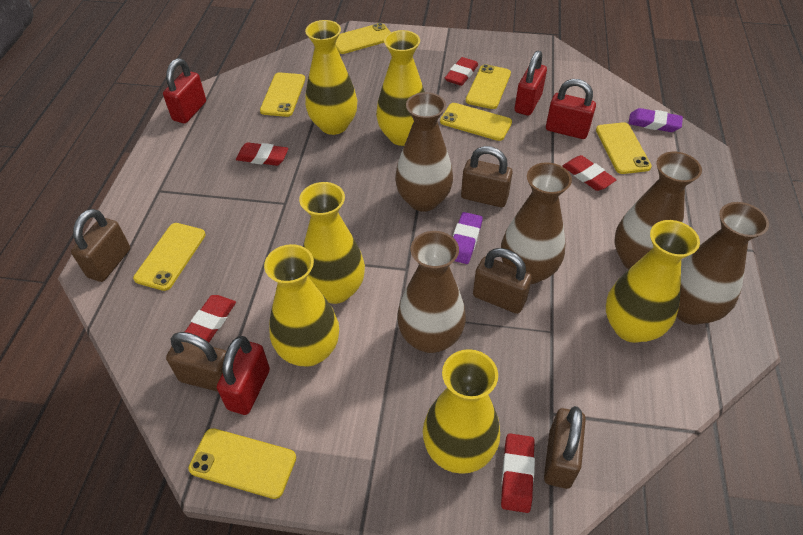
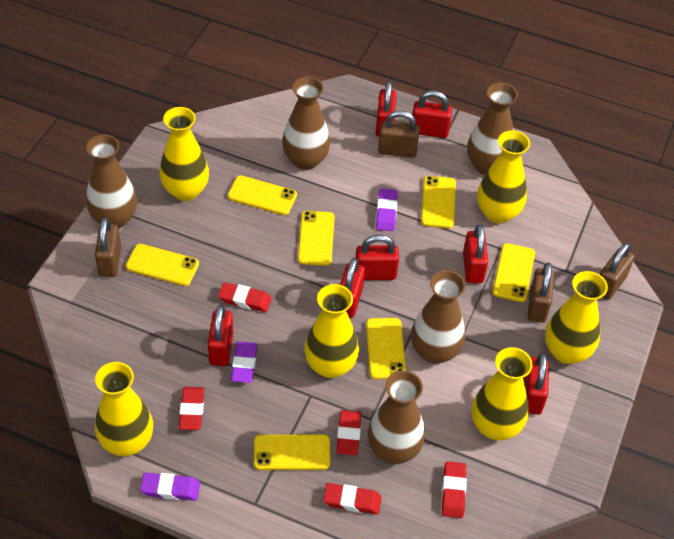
brown padlock: [71,209,130,282] [166,332,226,392] [461,146,513,207] [473,248,532,314] [544,406,586,489] = 5 -> [95,217,121,277] [378,110,420,158] [528,263,554,323] [600,243,635,300] = 4
purple eraser: [453,212,483,264] [629,108,683,132] = 2 -> [140,473,200,501] [231,341,257,383] [376,189,398,231] = 3
red padlock: [163,58,206,123] [217,336,270,415] [515,51,547,116] [546,79,596,139] = 4 -> [208,305,233,366] [340,258,365,318] [355,234,399,280] [376,81,397,137] [413,91,452,138] [463,224,488,283] [523,353,549,415] = 7

